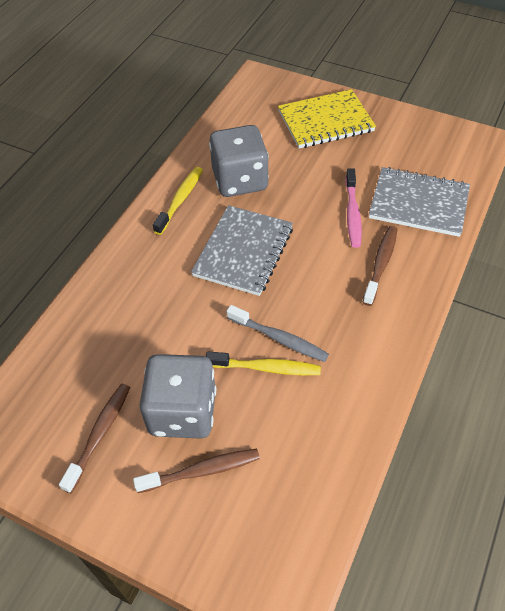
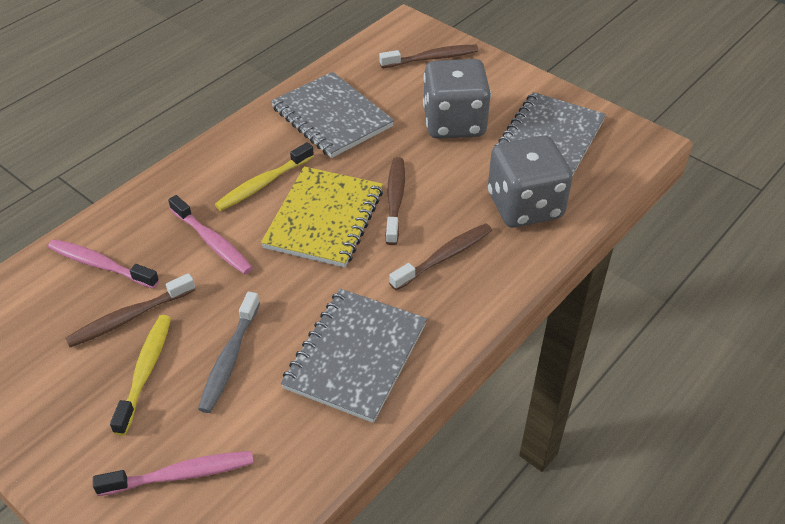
brown toothbrush: [59,384,130,493] [133,449,260,493] [363,226,398,306] = 3 -> [65,273,196,347] [379,45,479,68] [385,157,405,245] [389,223,492,290] = 4
grey notebook: [191,205,293,296] [369,167,470,237] = 2 -> [271,72,394,158] [281,289,427,423] [494,92,606,176] = 3
pink toothbrush: [345,168,362,248] = 1 -> [48,239,159,289] [93,451,254,496] [168,195,253,275] = 3

